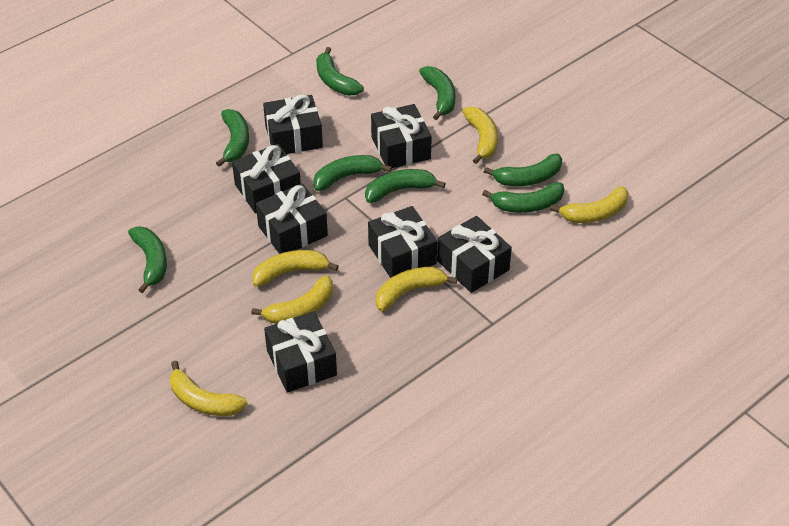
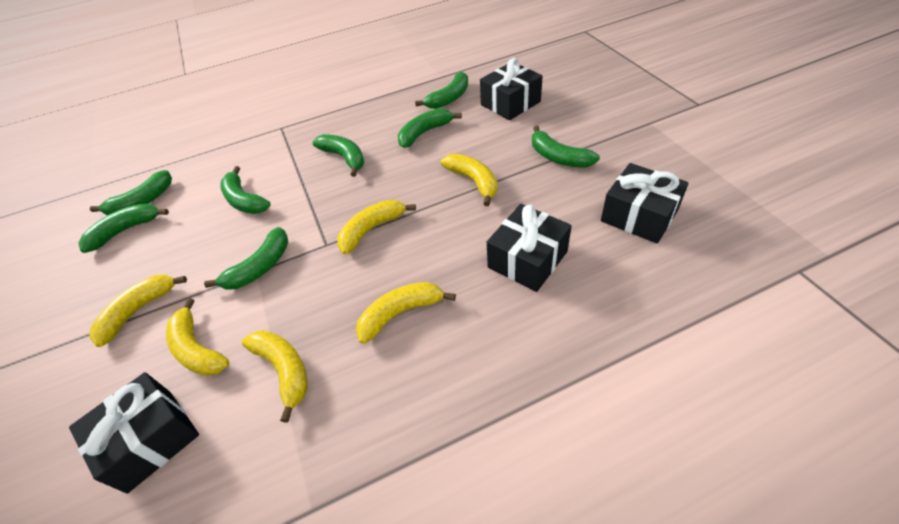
black gift: [232,144,301,214] [256,183,328,254] [263,94,323,154] [264,311,337,393] [368,206,437,278] [371,104,432,168] [437,216,512,293] = 7 -> [69,372,199,494] [480,58,543,120] [487,204,572,292] [601,163,689,243] = 4

